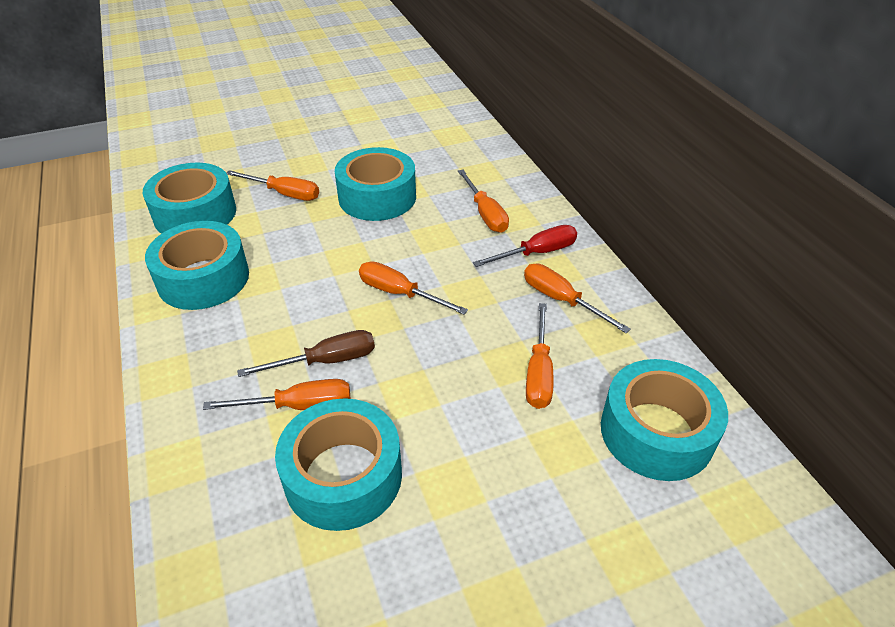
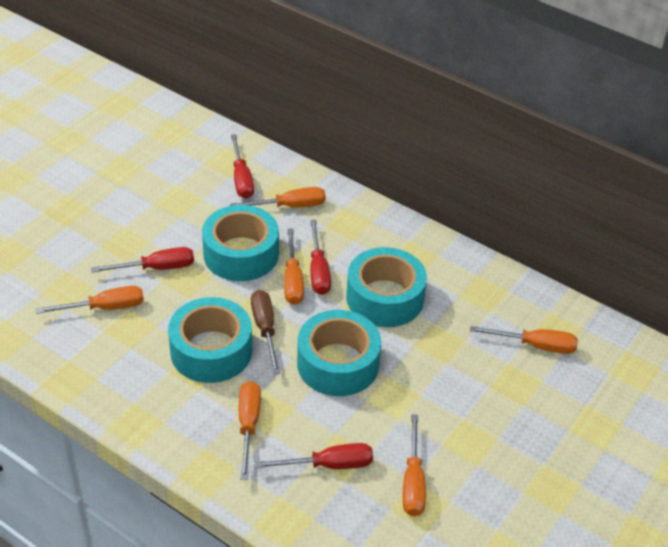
red screwdriver: [473,225,577,267] = 1 -> [91,247,194,273] [231,134,254,199] [255,443,373,469] [310,220,331,295] = 4
turquoise tape: [143,163,236,234] [145,221,249,310] [275,398,402,531] [335,147,416,221] [601,359,728,481] = 5 -> [168,297,252,383] [202,205,279,281] [297,310,381,396] [346,247,427,327] = 4

